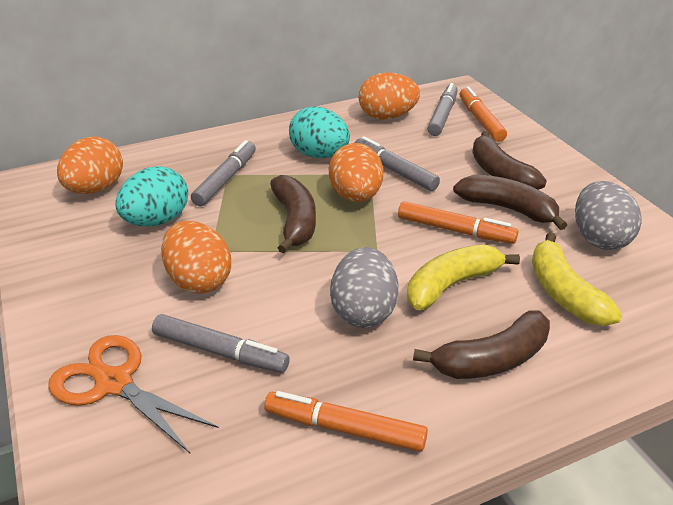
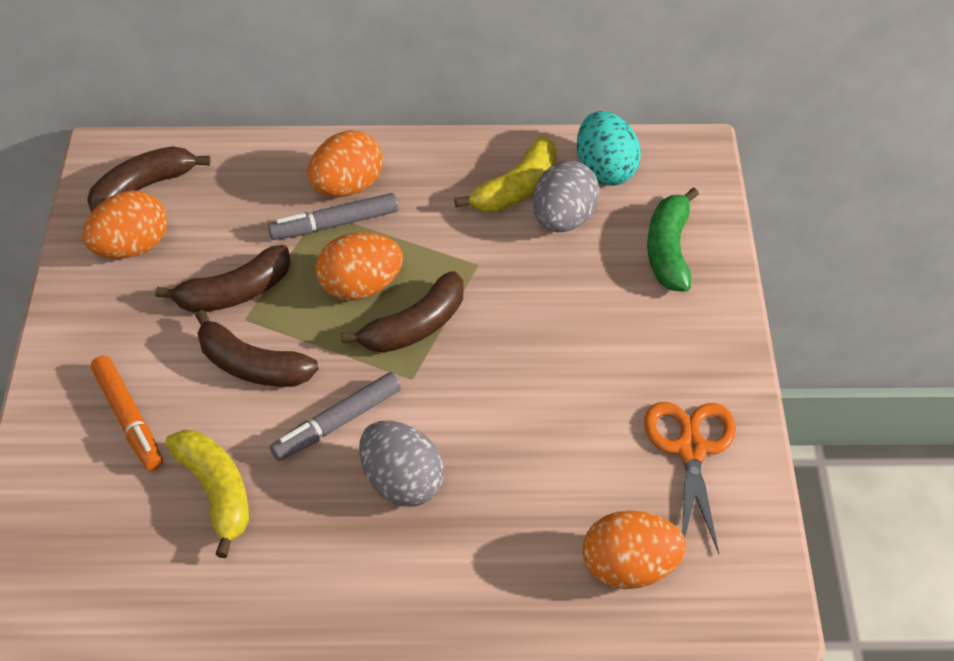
green banana: none = 0 -> [647,187,699,292] = 1
grey marker: [152,314,290,373] [191,140,256,206] [355,136,440,191] [427,83,458,136] = 4 -> [268,193,398,240] [270,372,401,461] = 2
orange marker: [264,391,428,452] [398,201,518,244] [460,87,507,142] = 3 -> [91,355,163,471] = 1
turquoise egg: [115,166,188,226] [289,106,350,158] = 2 -> [577,111,641,186] = 1

